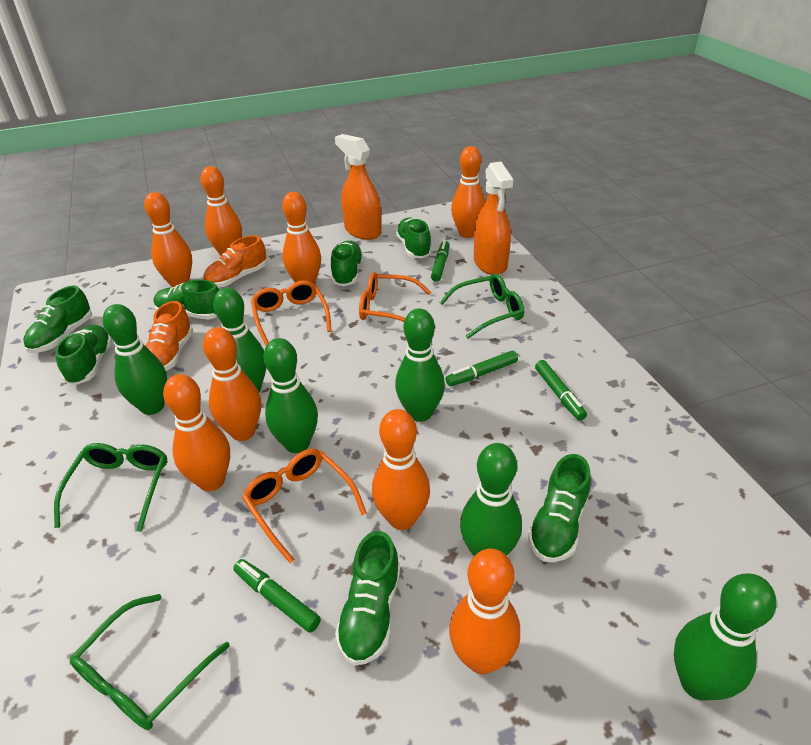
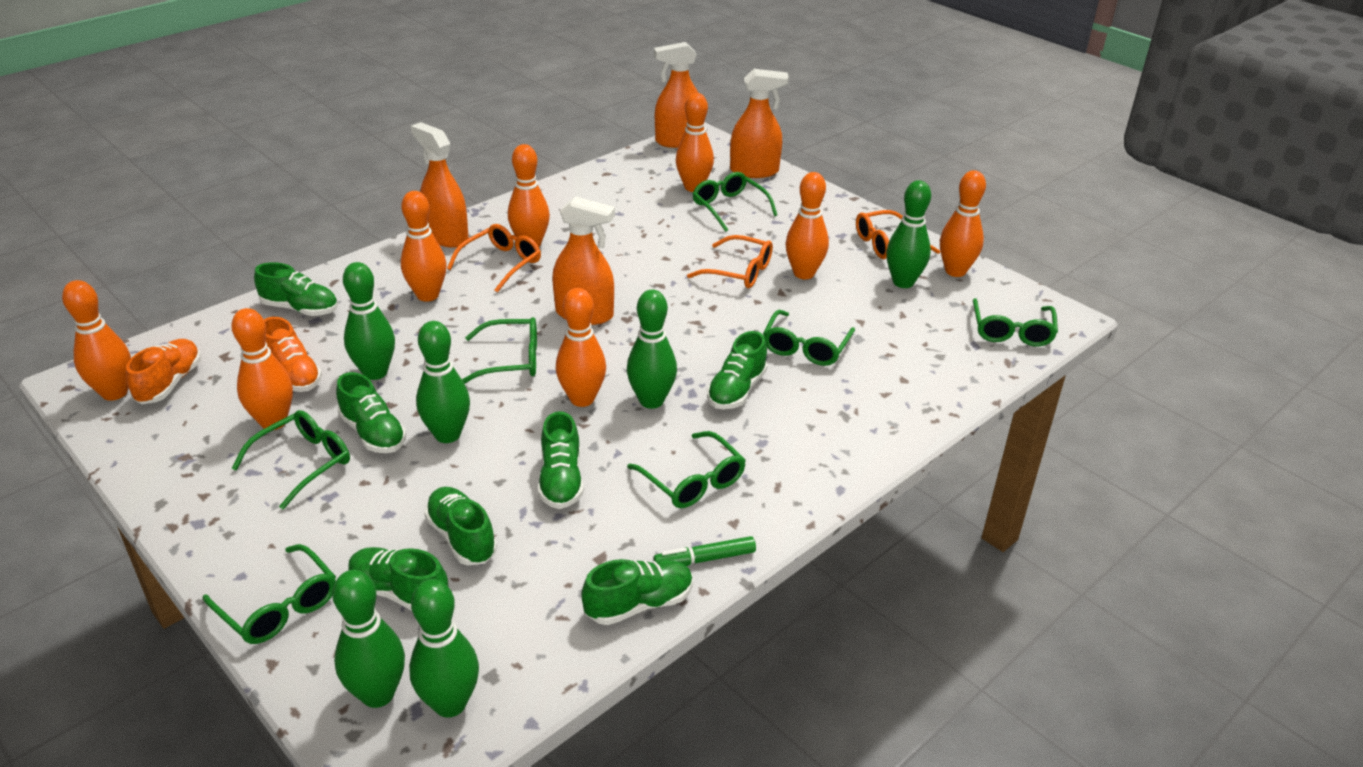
green glasses: [54,443,167,532] [70,594,230,730] [439,274,524,339] = 3 -> [203,544,336,644] [231,410,350,509] [462,317,537,384] [627,431,746,508] [692,172,777,232] [763,310,855,366] [973,298,1058,346] = 7
green marker: [233,559,321,633] [431,240,449,282] [445,351,518,386] [535,360,587,421] = 4 -> [653,536,756,566] = 1
orange spray bottle: [335,134,381,240] [474,162,514,275] = 2 -> [411,122,469,248] [552,196,615,325] [654,42,698,148] [730,69,789,178] = 4

